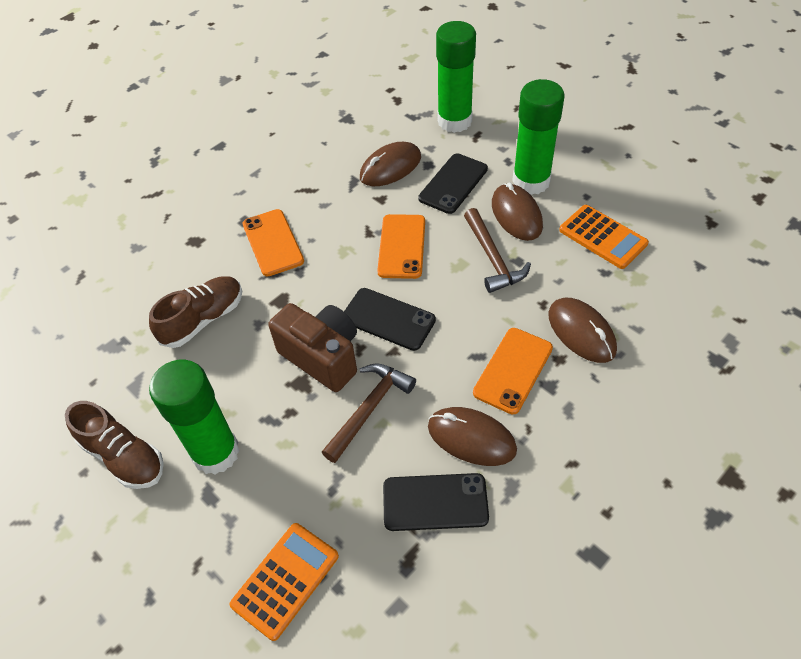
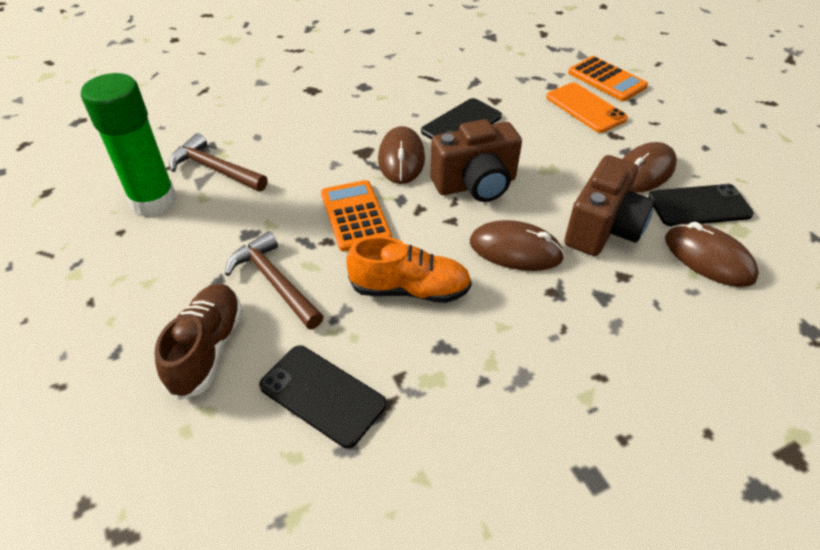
brown camera: [268,303,357,392] = 1 -> [430,119,522,202] [564,155,655,256] = 2
brown shoe: [65,401,164,489] [149,276,242,348] = 2 -> [155,284,243,400] = 1
green glue stick: [149,360,240,475] [436,21,476,133] [512,79,564,195] = 3 -> [81,73,177,216] = 1
orange phone: [243,209,304,276] [377,214,425,279] [473,328,553,414] = 3 -> [546,83,628,133] = 1
orange shoe: none = 0 -> [346,236,472,303] = 1

